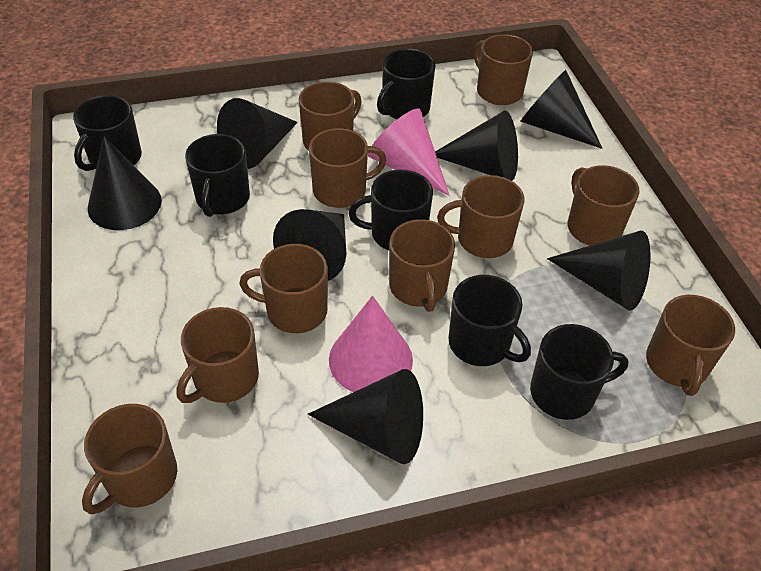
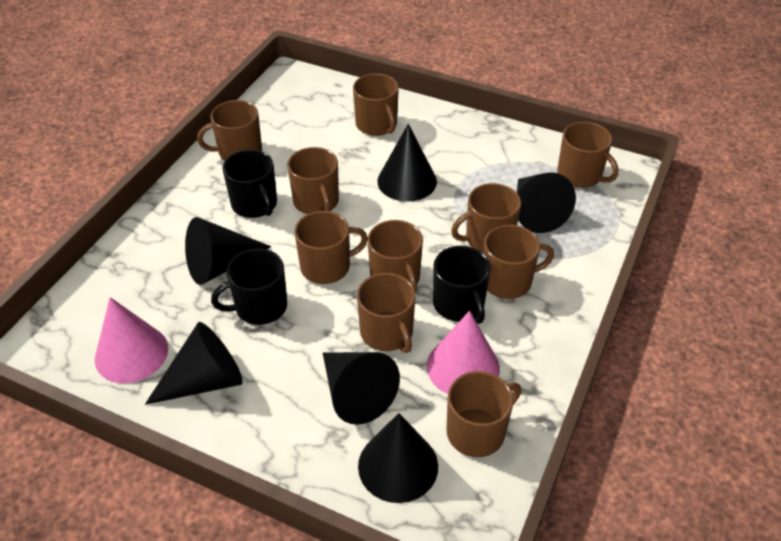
black cone: [88,136,162,230] [217,98,298,169] [273,209,346,281] [308,369,423,464] [435,111,518,181] [520,70,603,149] [547,231,651,311] = 7 -> [145,322,243,405] [185,217,271,285] [323,352,400,425] [358,413,438,503] [377,124,437,202] [517,172,576,233] = 6
black mug: [73,95,142,171] [185,134,250,217] [349,169,433,250] [377,49,435,119] [449,275,531,366] [530,324,628,420] = 6 -> [211,248,287,325] [223,150,277,218] [433,246,491,324] = 3

